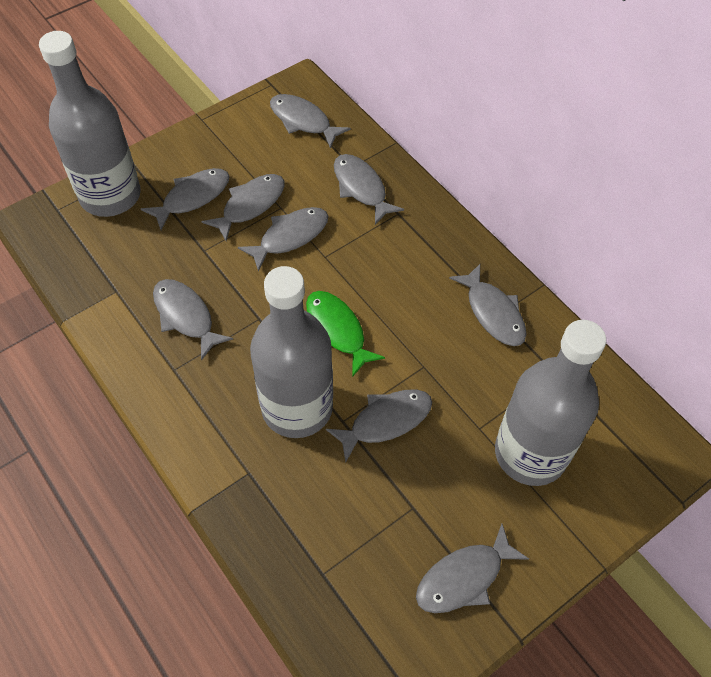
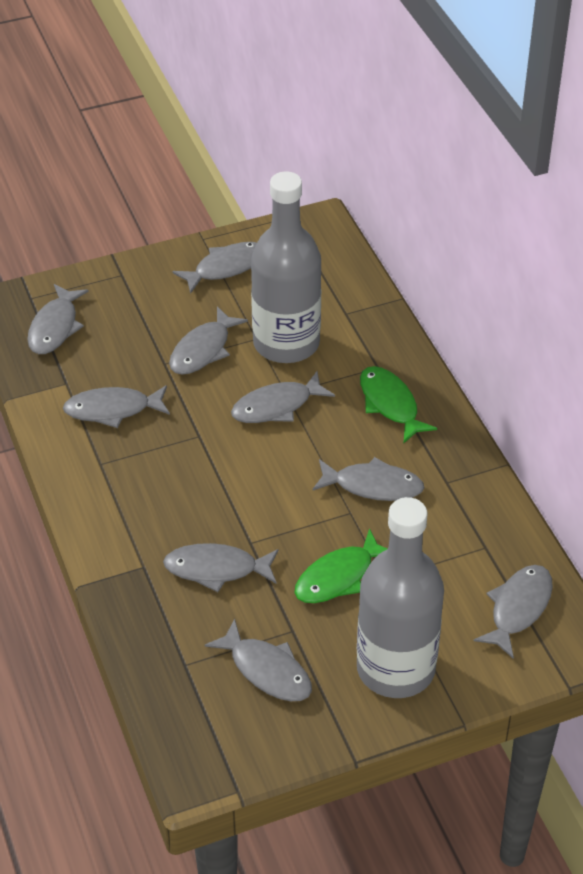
green fish: [306,291,385,376] = 1 -> [294,528,388,603] [360,366,437,444] = 2
grey bottle: [39,31,141,217] [250,266,333,438] [495,320,606,486] = 3 -> [251,171,321,363] [357,497,444,698] = 2

